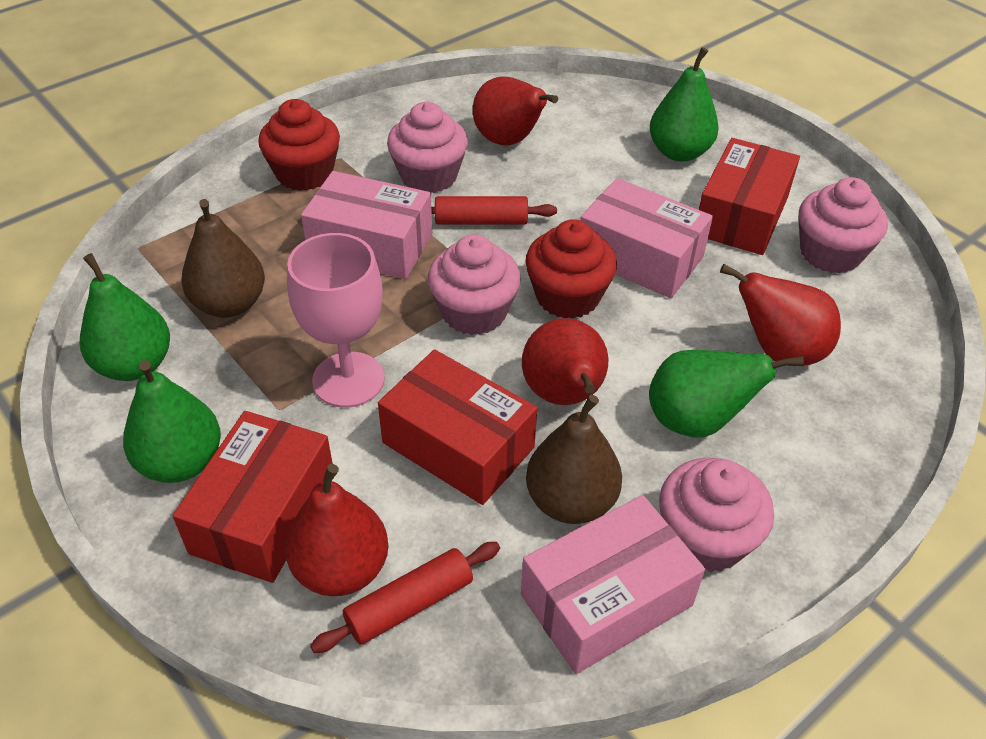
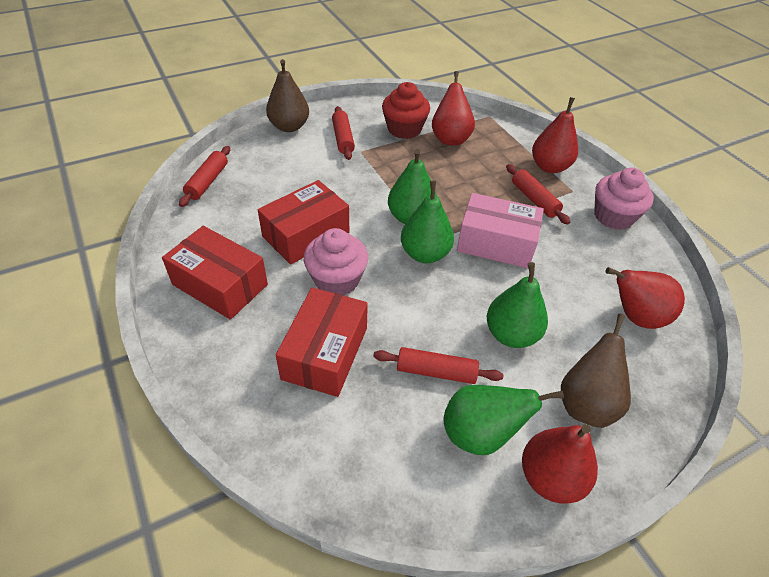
pink box: [301,171,432,279] [521,495,705,674] [580,178,713,298] = 3 -> [457,193,544,268] = 1
pink cupcake: [387,102,468,193] [428,234,521,335] [659,458,774,573] [798,177,888,274] = 4 -> [304,228,368,296] [594,168,654,230] = 2
pink goblet: [287,233,385,408] = 1 -> none = 0
red cupcake: [258,99,340,191] [525,219,617,319] = 2 -> [382,82,430,139] = 1
red rolling pin: [310,542,500,653] [431,196,557,225] = 2 -> [179,146,230,207] [332,106,355,160] [373,347,503,384] [506,164,570,225] = 4

